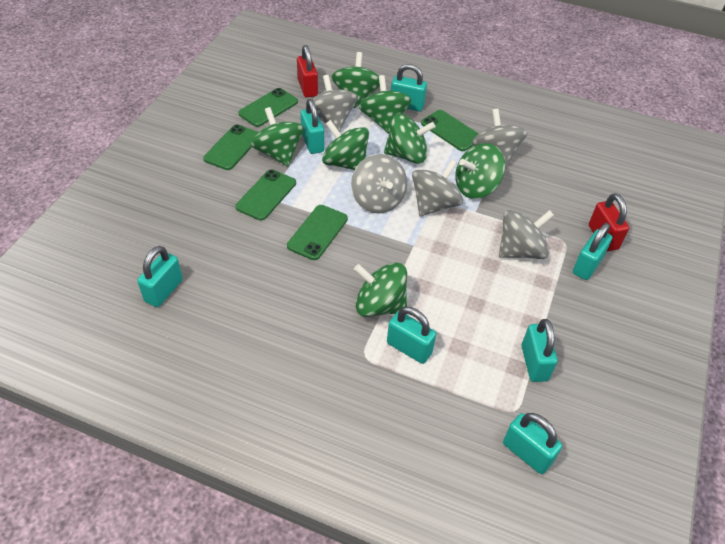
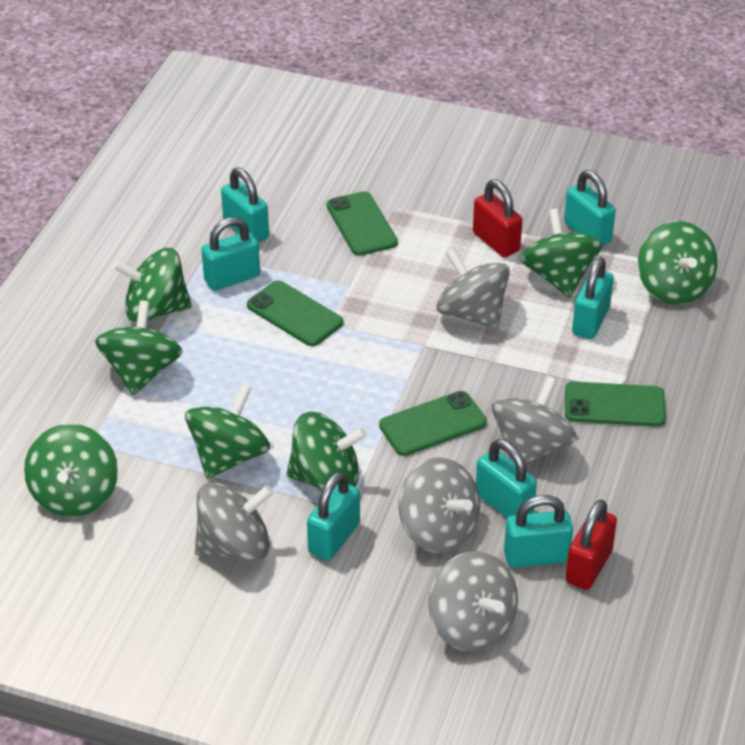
green phone: [203,124,259,170] [235,170,296,221] [238,88,298,127] [287,205,348,260] [421,110,479,151] = 5 -> [247,281,343,346] [327,191,398,256] [379,391,487,456] [565,381,666,427] = 4

